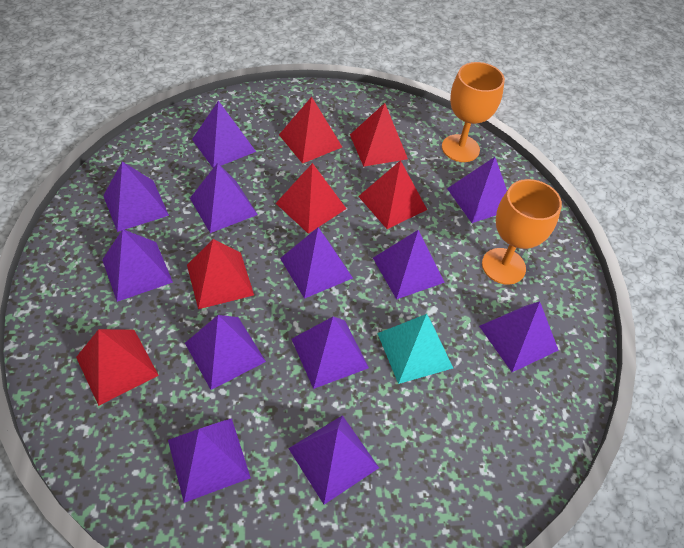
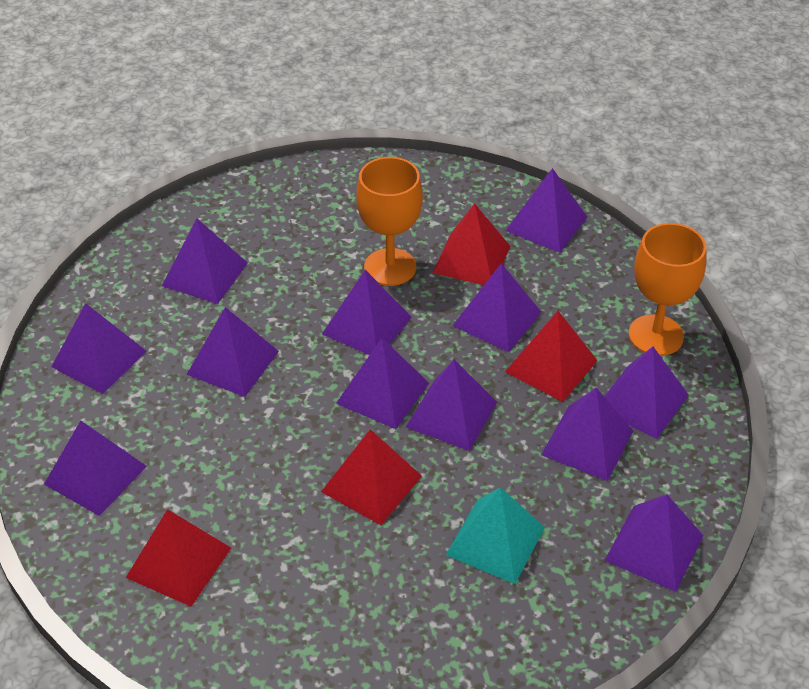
red pyramid: [76,329,159,406] [187,239,254,309] [276,163,346,234] [279,97,342,164] [350,103,408,167] [358,160,427,229] = 6 -> [126,509,231,606] [321,429,422,525] [433,203,510,285] [505,311,598,402] = 4

